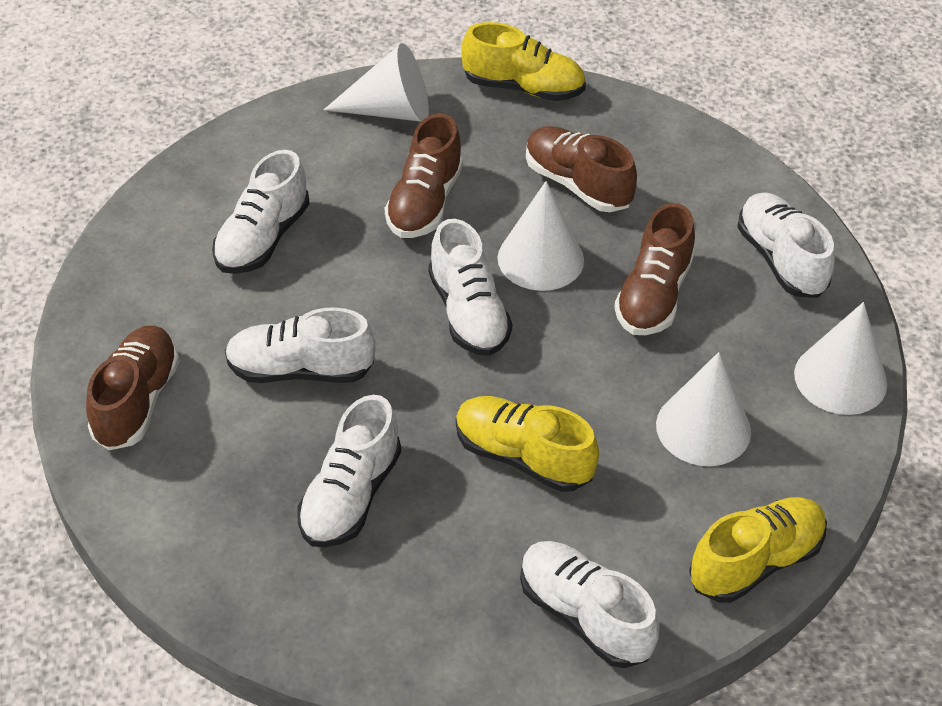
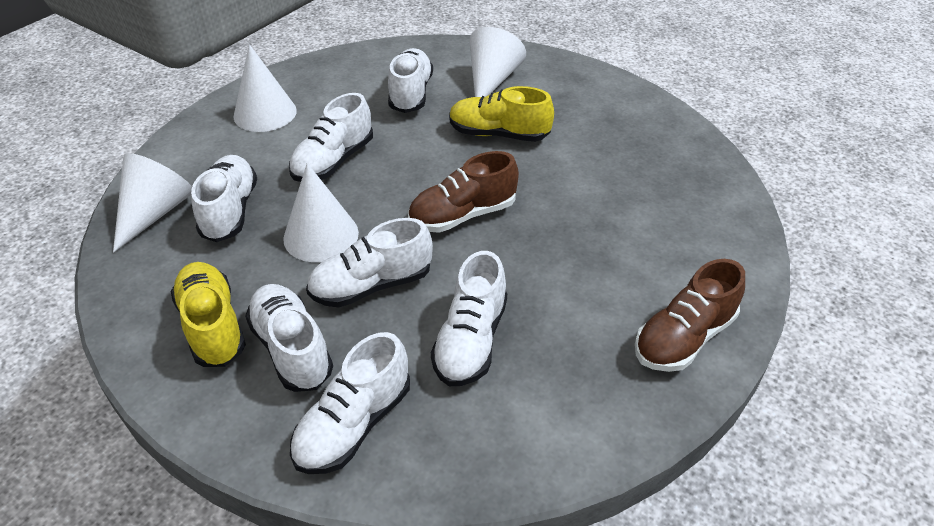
brown shoe: [86,326,180,450] [385,114,463,238] [526,126,637,212] [614,203,695,335] = 4 -> [408,151,519,233] [635,259,745,372] = 2
white shoe: [212,150,309,274] [225,307,376,383] [298,395,401,548] [428,219,512,356] [520,541,659,668] [737,193,835,298] = 6 -> [191,155,257,242] [245,284,333,392] [289,93,373,182] [290,332,410,474] [306,218,433,308] [388,48,433,113] [431,251,507,386] = 7
yellow shoe: [456,396,599,492] [462,22,586,101] [689,497,827,603] = 3 -> [171,262,246,367] [449,86,554,142] = 2

